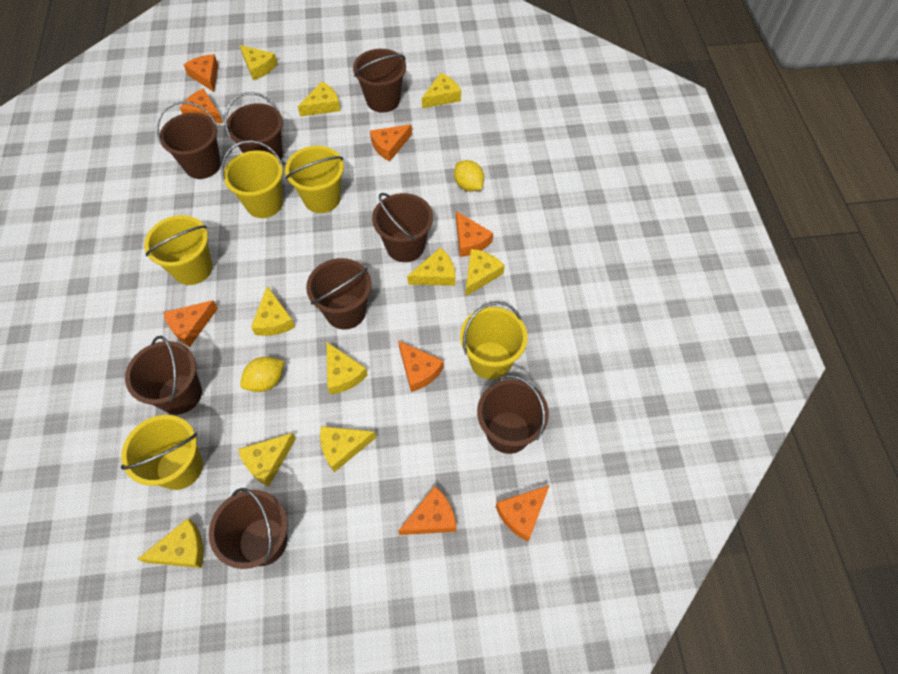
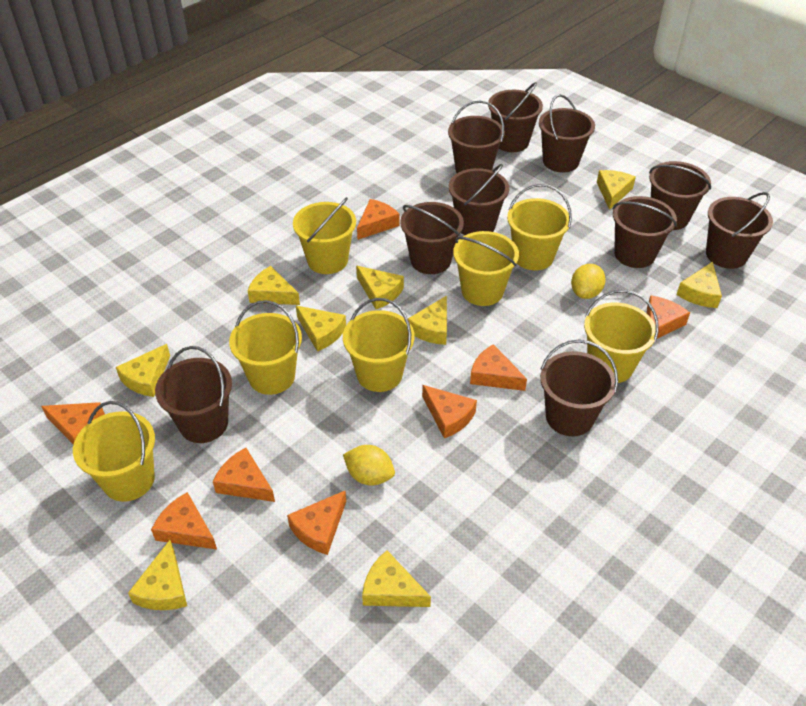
brown bucket: [125,336,202,415] [156,101,221,179] [209,488,288,569] [224,92,283,160] [306,258,371,329] [353,49,406,112] [372,193,433,262] [477,375,549,454] = 8 -> [155,346,232,443] [400,202,464,274] [448,100,505,173] [449,164,509,235] [488,82,543,152] [539,94,595,172] [540,340,618,436] [613,196,677,268] [649,161,711,230] [706,192,773,269] = 10
yellow bucket: [121,415,203,490] [144,215,213,285] [221,140,283,218] [285,146,344,213] [460,301,528,380] = 5 -> [73,401,155,502] [229,300,302,395] [293,197,356,274] [343,298,415,392] [453,231,519,306] [507,184,572,270] [584,290,659,383] = 7
yellow cheese: [138,518,203,568] [238,433,296,487] [240,45,278,80] [251,286,295,336] [298,82,341,117] [320,426,376,472] [326,341,368,395] [407,247,455,286] [422,73,461,108] [465,249,505,297] = 10 -> [116,344,170,397] [128,540,187,610] [248,266,300,305] [296,306,346,352] [356,266,404,309] [362,550,431,607] [408,295,447,345] [597,170,636,210] [676,262,722,308] = 9

